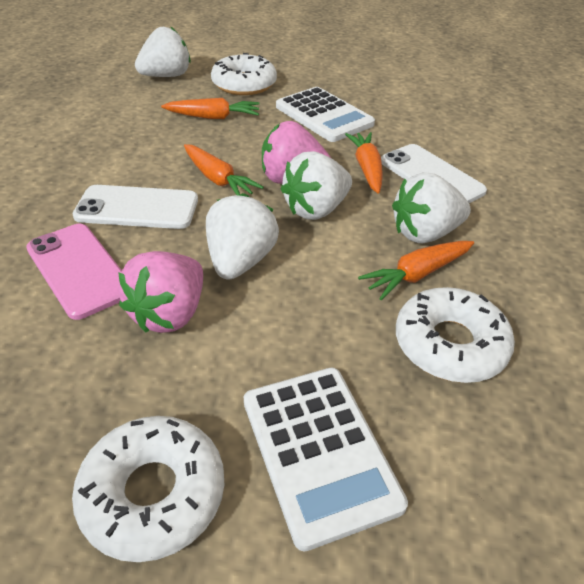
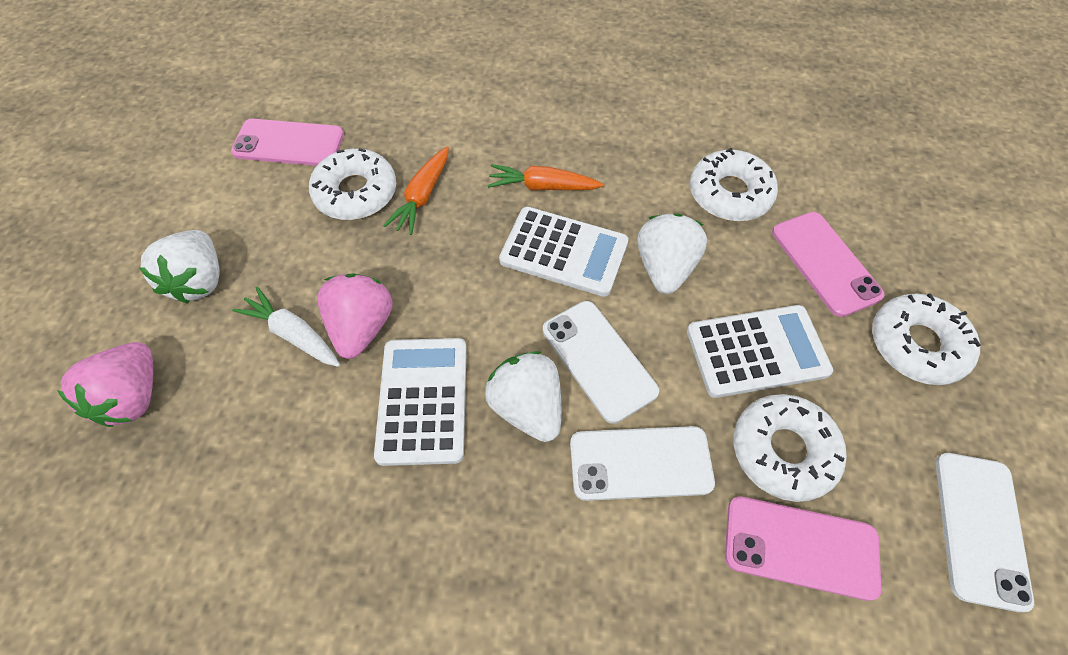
orange carrot: [161,98,260,119] [184,144,264,195] [345,132,383,194] [358,241,474,300] = 4 -> [383,146,449,235] [487,164,604,190] = 2
pink phone: [26,224,122,320] = 1 -> [231,119,344,166] [725,496,882,601] [772,212,884,317] = 3
white calculator: [244,368,408,551] [276,87,375,142] = 2 -> [374,338,467,466] [499,207,629,297] [687,305,833,398] = 3
white carrot: none = 0 -> [232,287,340,367] = 1
white donut: [72,416,224,562] [211,53,277,95] [396,287,515,383] = 3 -> [309,148,396,220] [690,148,778,221] [733,394,847,502] [872,293,981,385] = 4
white phone: [73,185,198,229] [381,144,487,203] = 2 -> [543,301,659,424] [570,426,715,501] [936,453,1034,612] = 3
white strawberry: [135,26,191,77] [206,193,279,280] [281,151,352,220] [392,172,471,243] = 4 -> [139,230,220,304] [485,351,561,442] [637,213,707,294] = 3

